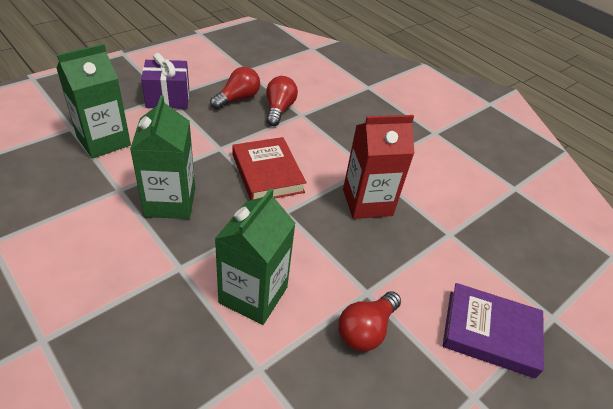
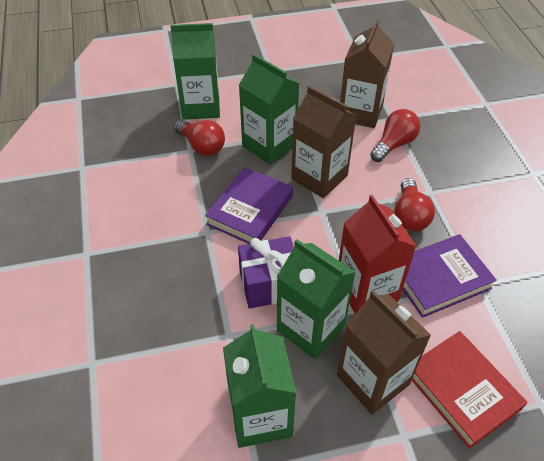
brown carton: none = 0 -> [291,86,357,198] [337,290,431,414] [340,19,394,128] = 3
green carton: [56,44,131,159] [130,95,195,219] [215,188,296,325] = 3 -> [171,23,220,120] [223,324,296,448] [239,54,299,165] [277,239,356,359] = 4
purple book: [443,283,544,378] = 1 -> [205,167,293,244] [403,234,497,318] = 2

